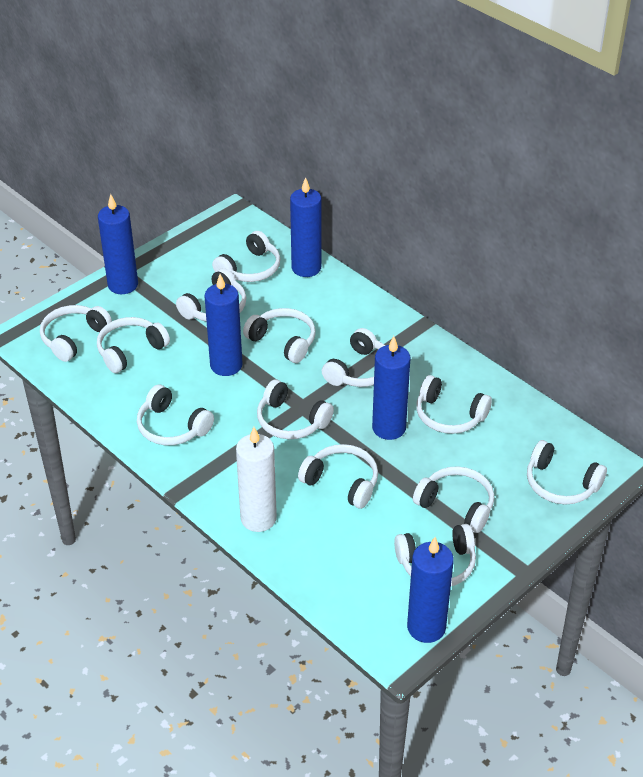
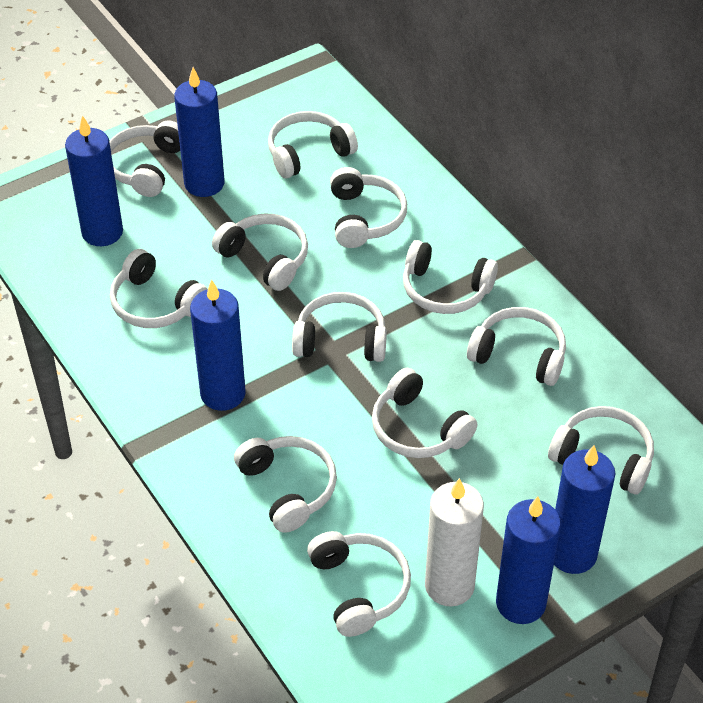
white headphones: [40,305,112,362] [97,317,170,373] [137,385,214,445] [176,268,247,322] [212,231,280,282] [243,308,315,363] [257,379,334,439] [298,444,378,509] [322,328,385,387] [394,524,476,586] [413,466,494,533] [416,375,492,434] [527,440,607,504] = 13 -> [109,120,180,197] [110,249,208,328] [212,214,308,291] [234,436,337,533] [268,111,358,178] [292,292,387,362] [307,531,411,637] [330,167,407,248] [372,368,477,458] [403,240,498,314] [467,307,566,386] [548,406,654,494] = 12

